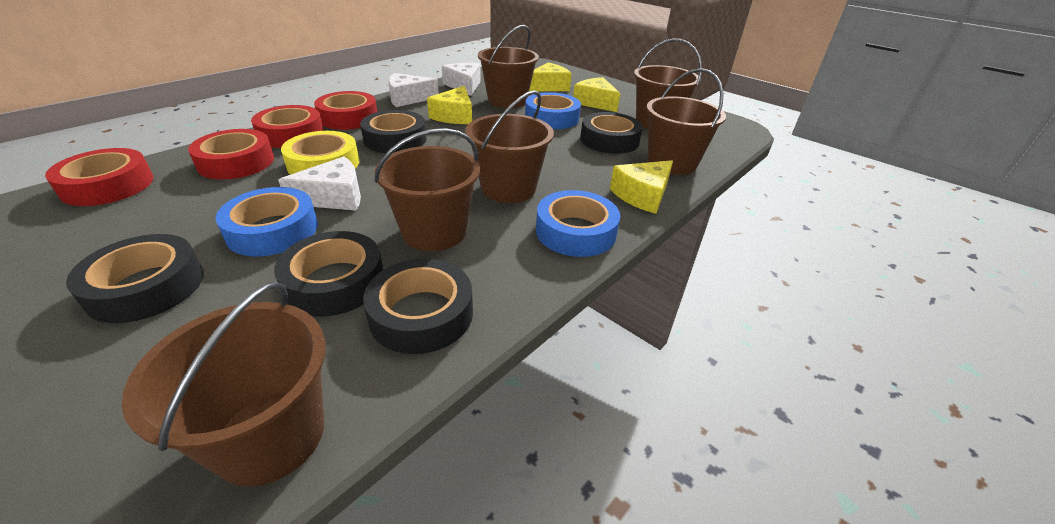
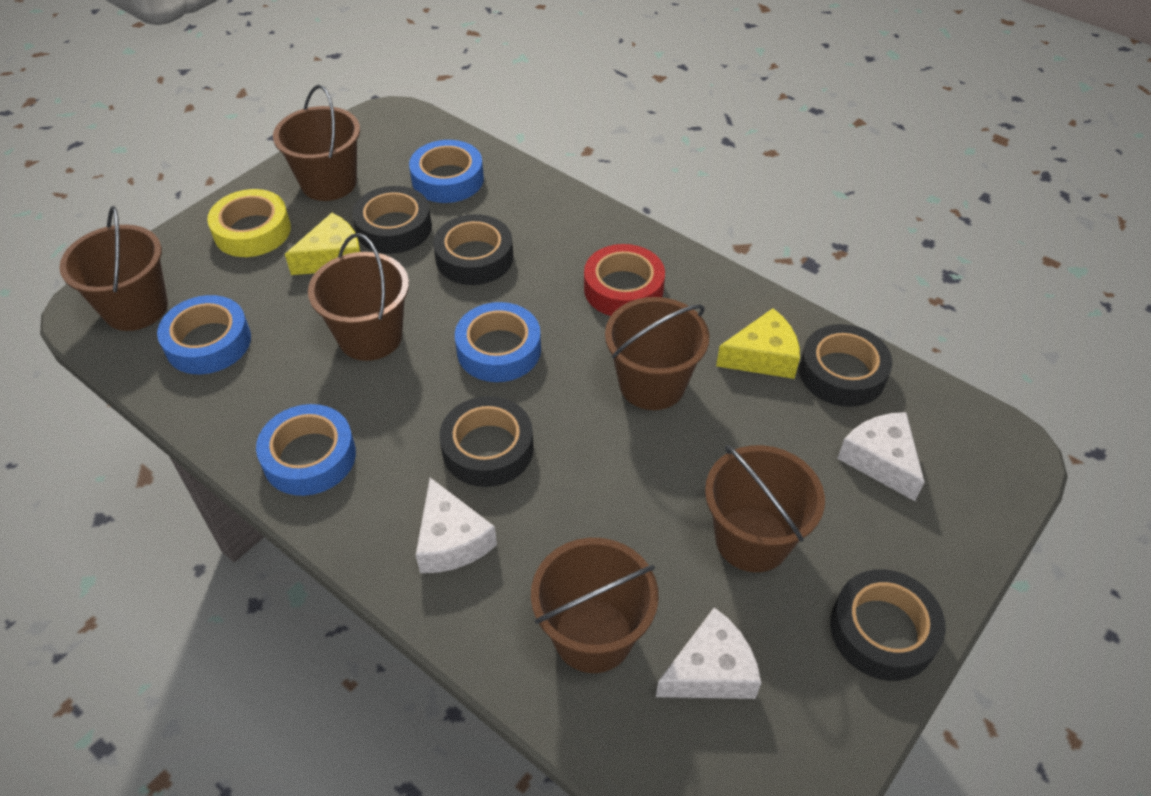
blue tape: [216,187,318,256] [525,92,581,129] [536,190,620,257] = 3 -> [157,295,251,374] [256,404,356,496] [409,140,484,203] [455,302,541,382] = 4
red tape: [45,148,154,206] [188,129,274,179] [251,105,324,148] [314,91,377,130] = 4 -> [584,244,665,316] = 1
yellow cheese: [427,86,472,124] [529,62,572,91] [573,77,620,112] [610,160,673,214] = 4 -> [285,213,361,275] [716,308,800,379] = 2

